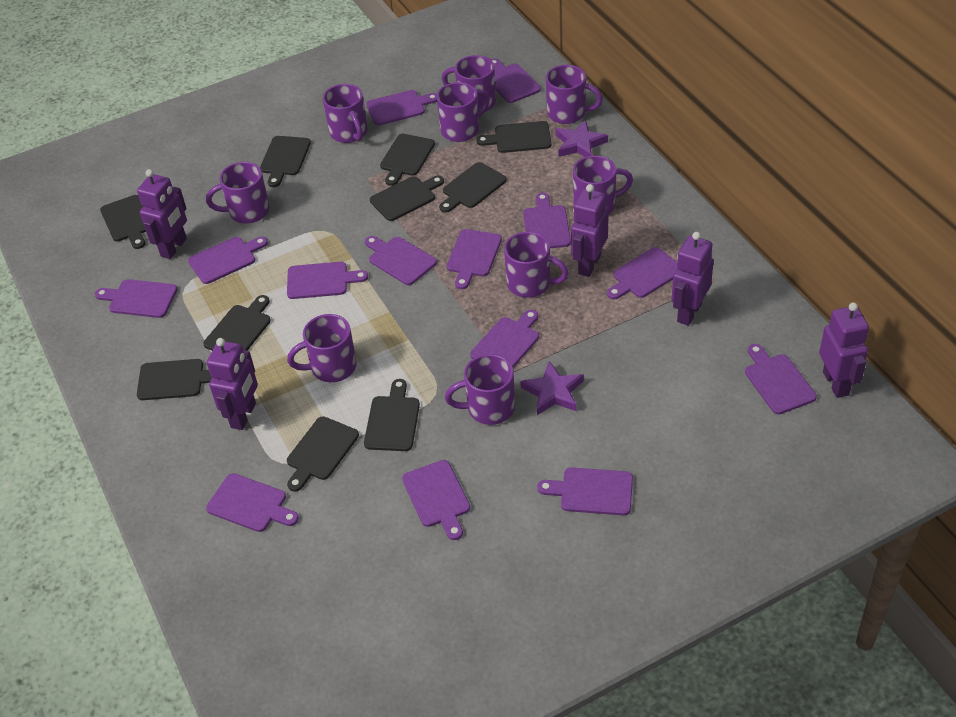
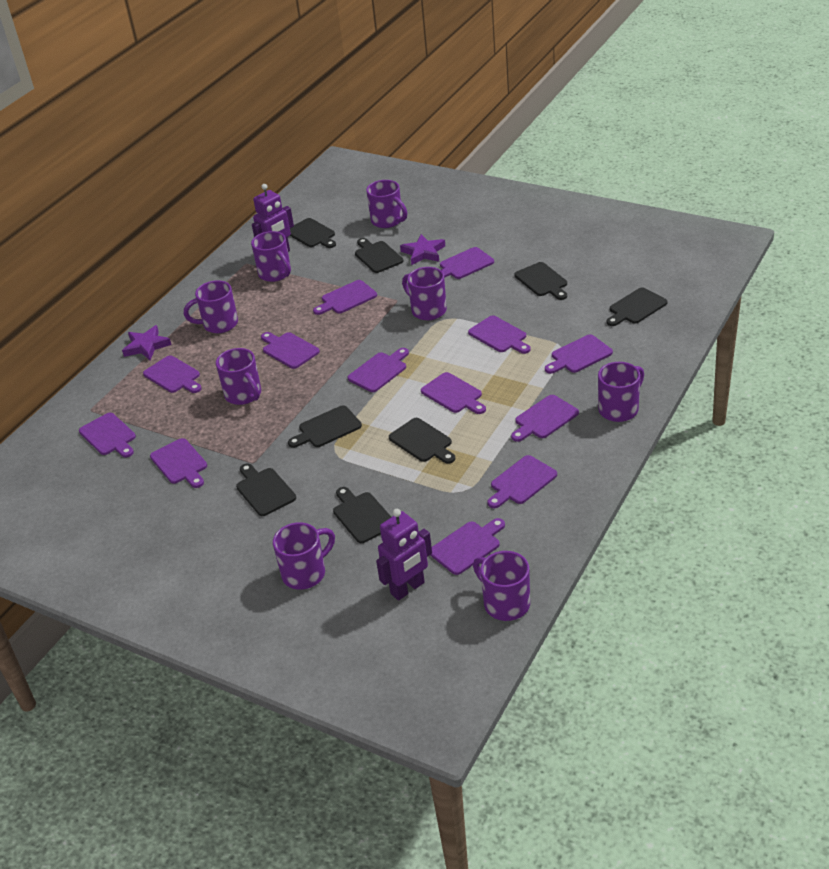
black cutting board: [100,195,146,249] [137,359,212,400] [203,295,271,351] [260,136,311,187] [287,416,359,492] [364,379,420,451] [370,176,444,221] [380,134,435,186] [439,162,507,213] [476,121,551,153] = 10 -> [236,463,296,516] [288,405,362,448] [290,218,336,248] [333,487,391,543] [355,238,403,273] [389,418,455,464] [514,262,567,300] [606,287,667,326] = 8
purple cutting board: [95,279,177,318] [188,237,268,284] [206,473,299,532] [287,262,368,299] [365,236,437,285] [366,90,437,125] [402,460,470,540] [447,229,502,289] [470,310,539,368] [490,58,541,103] [523,193,571,248] [537,467,633,515] [607,247,677,299] [745,344,817,414] = 14 -> [79,413,136,458] [143,355,202,393] [150,438,207,488] [261,332,320,369] [313,280,377,315] [347,348,409,392] [421,372,486,414] [430,518,505,575] [440,247,494,279] [468,315,531,354] [487,455,557,508] [511,395,579,442] [545,334,613,374] = 13
purple mug: [206,162,269,224] [287,314,357,382] [323,84,367,143] [437,82,490,142] [442,55,496,112] [445,354,515,425] [504,232,569,298] [546,65,603,124] [573,156,633,214] = 9 -> [184,280,238,333] [216,348,261,405] [251,231,291,282] [273,522,335,590] [366,180,407,228] [402,267,447,320] [473,551,530,621] [598,362,644,422] = 8
purple robot: [137,169,187,259] [207,338,258,430] [571,184,609,277] [671,232,714,326] [819,302,869,398] = 5 -> [252,184,294,252] [376,509,432,600] = 2

